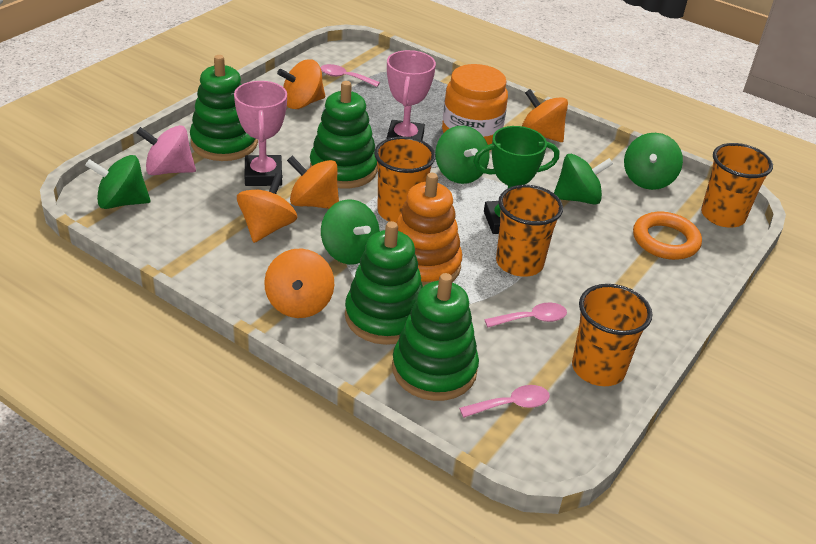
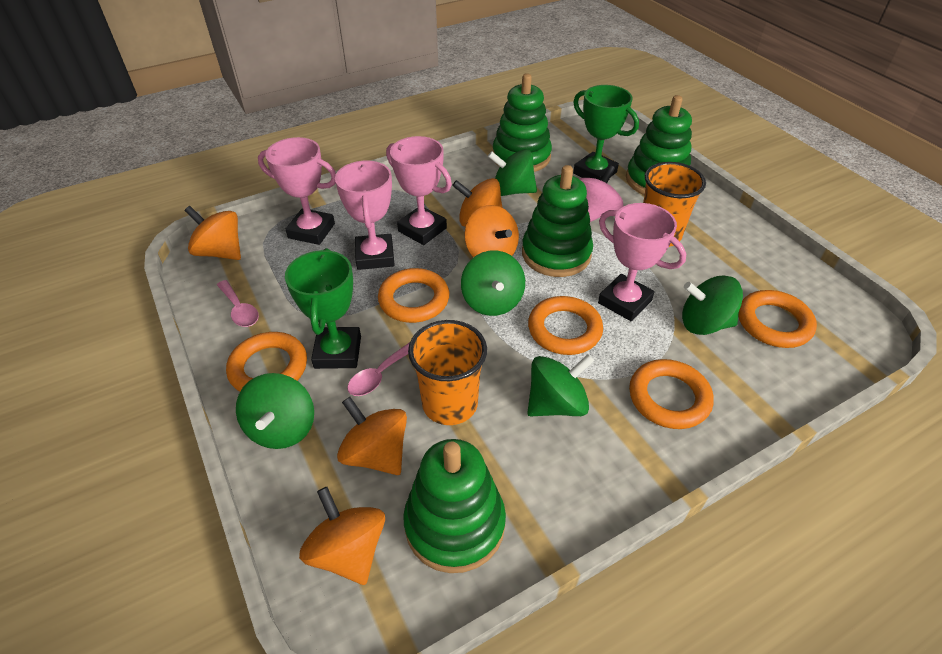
green trophy: [473,126,559,234] = 1 -> [285,248,361,369] [573,85,639,180] = 2
orange cup: [374,136,436,223] [496,185,563,277] [572,284,652,386] [701,143,773,227] = 4 -> [408,320,487,425] [643,162,706,247] = 2
orange jar: [442,64,508,145] = 1 -> none = 0
orange ring: [633,212,702,260] = 1 -> [226,332,307,392] [378,268,449,323] [528,296,603,355] [629,359,714,429] [738,290,817,348] = 5
orange stacking toy: [397,173,462,286] = 1 -> none = 0
pink spoon: [321,64,380,87] [459,385,550,418] [484,303,567,327] = 3 -> [217,280,259,327] [347,342,410,396] = 2
pink trophy: [234,81,287,186] [387,50,436,140] = 2 -> [258,137,336,245] [335,161,395,270] [386,136,452,245] [598,203,686,321] = 4

